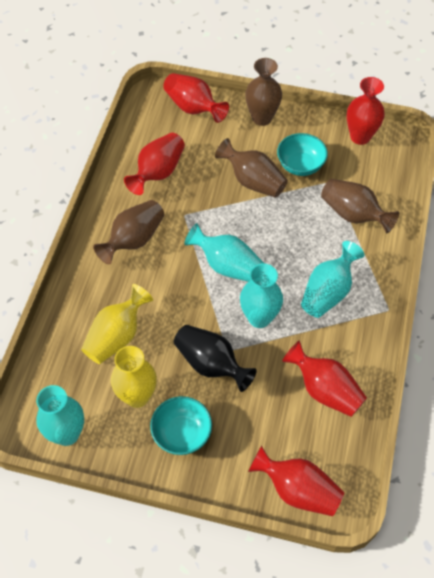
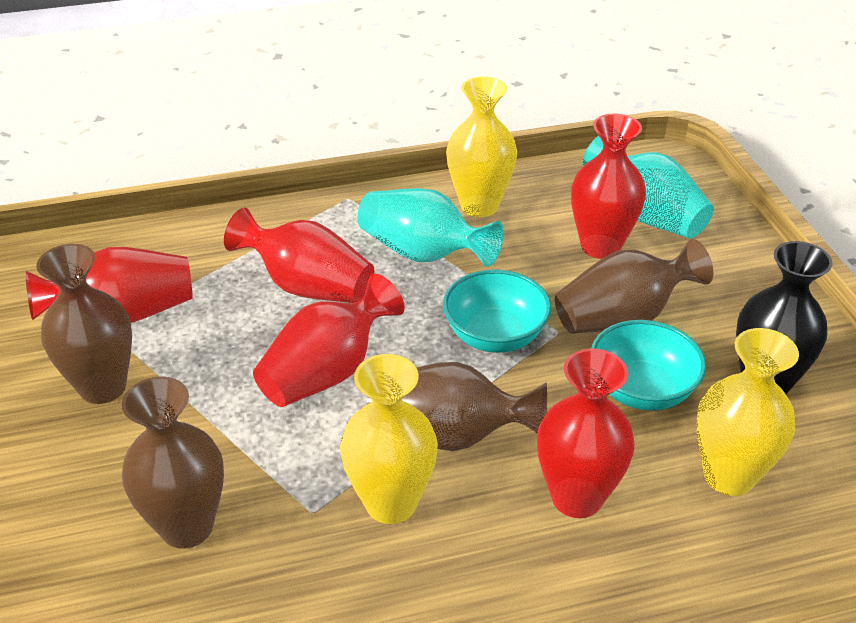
turquoise vase: [36,385,84,446] [184,223,265,282] [240,263,283,328] [301,241,365,318] = 4 -> [357,188,504,267] [583,136,714,239] = 2
yellow vase: [81,284,153,364] [111,346,157,408] = 2 -> [340,354,438,524] [446,76,517,217] [696,328,799,496] = 3

